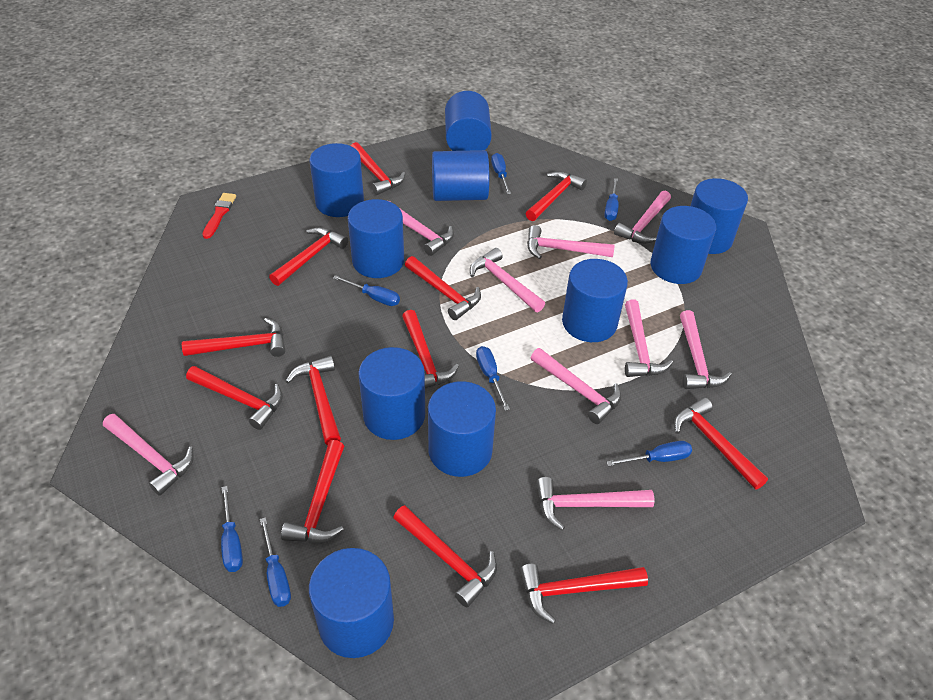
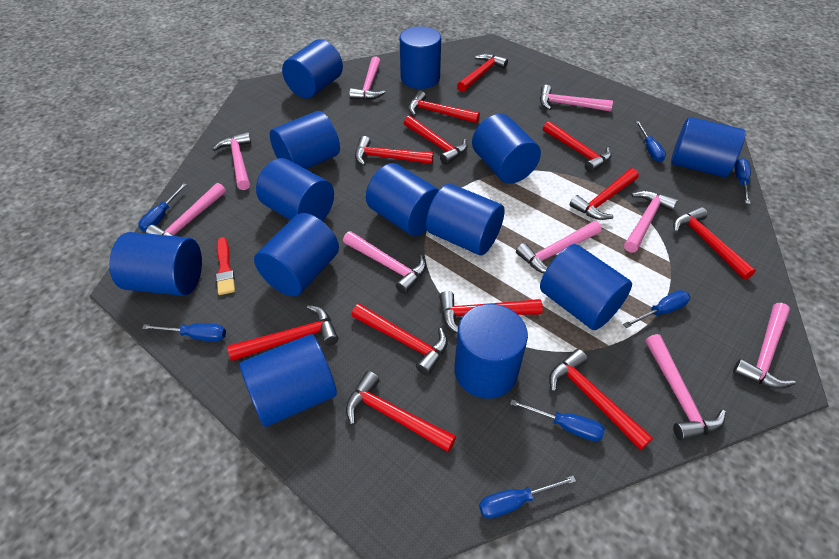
blue cylinder: [309,548,394,658] [310,143,364,217] [348,199,404,278] [358,347,425,440] [428,381,496,477] [432,150,490,201] [445,91,492,151] [562,259,628,342] [650,206,716,284] [691,178,748,254] = 10 -> [109,232,202,296] [239,334,337,427] [254,213,339,297] [256,158,334,221] [270,111,340,169] [282,39,343,99] [366,163,439,236] [400,26,441,89] [426,184,504,256] [454,304,528,399] [472,114,541,184] [540,244,632,330] [671,117,745,177] = 13

